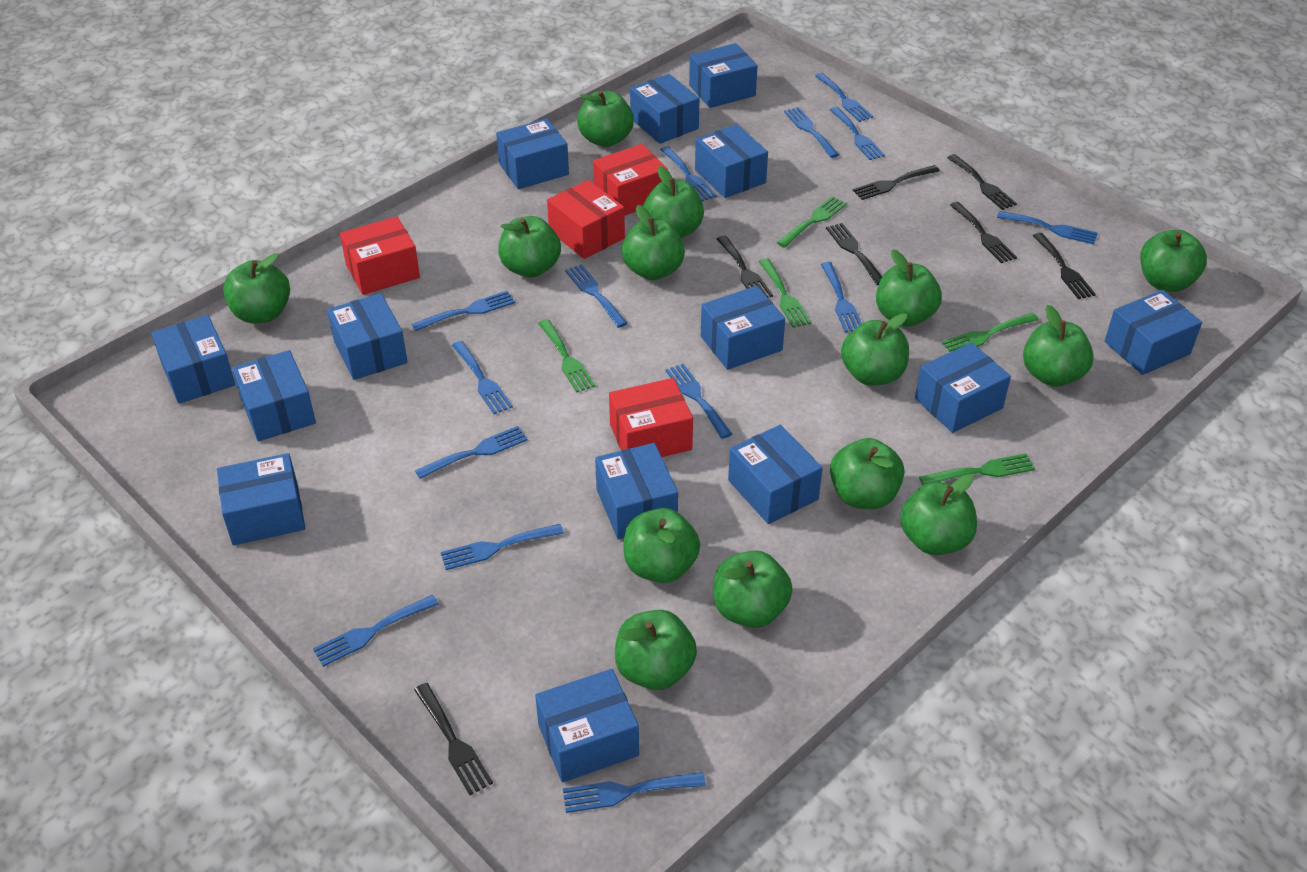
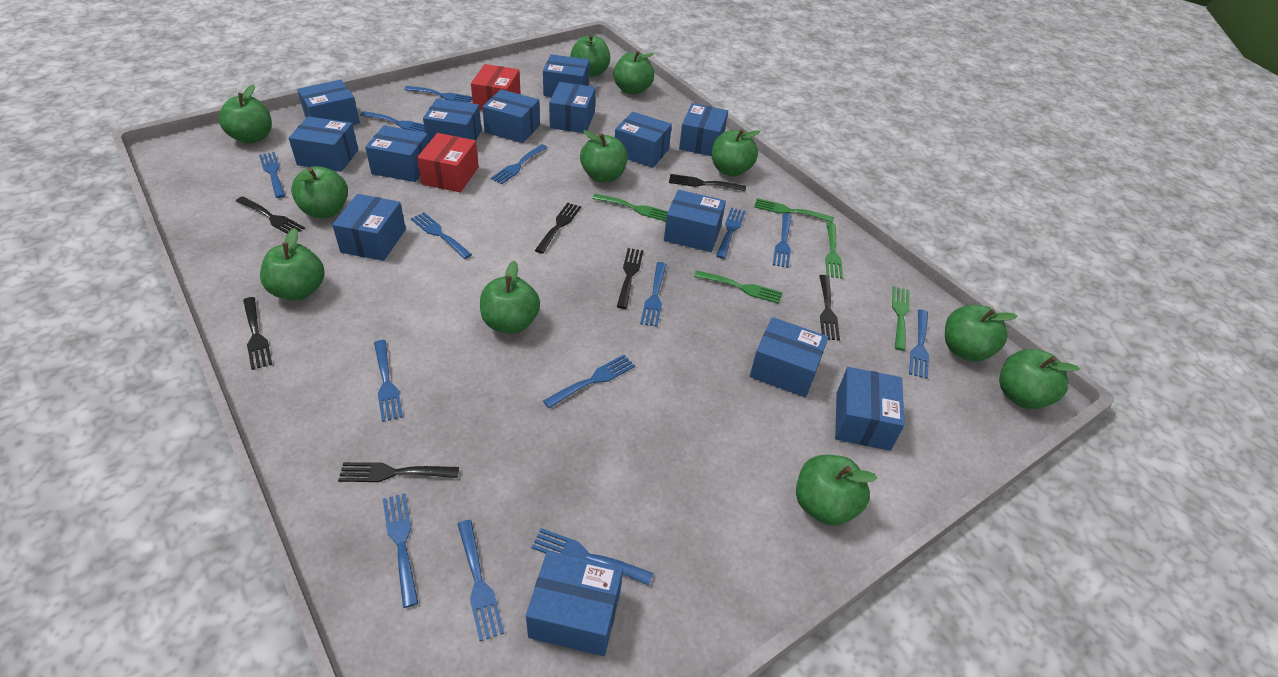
green apple: [223,253,290,323] [498,216,561,278] [577,90,634,147] [615,610,697,690] [622,205,685,280] [624,508,700,583] [643,166,704,238] [714,550,793,628] [830,438,904,509] [841,313,909,386] [876,250,942,327] [900,474,977,555] [1023,305,1094,387] [1140,230,1207,292] = 14 -> [219,84,272,144] [260,228,325,300] [291,166,348,218] [480,261,540,334] [571,34,610,77] [580,130,628,182] [613,51,654,95] [712,129,760,176] [796,455,877,526] [945,305,1017,362] [999,349,1080,409] = 11
red box: [340,217,420,295] [547,180,625,259] [593,144,668,216] [609,378,693,457] = 4 -> [417,133,479,192] [471,64,521,111] = 2

